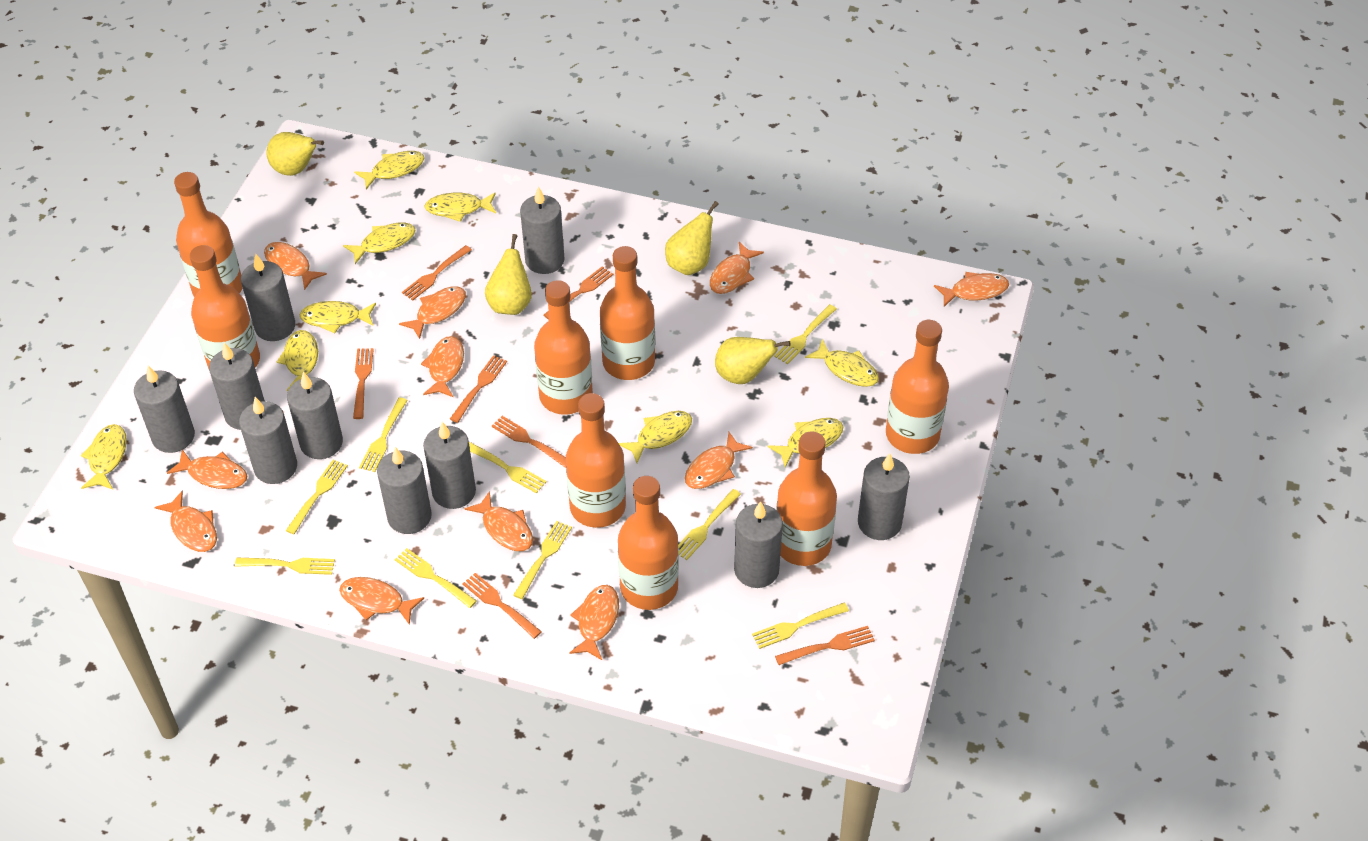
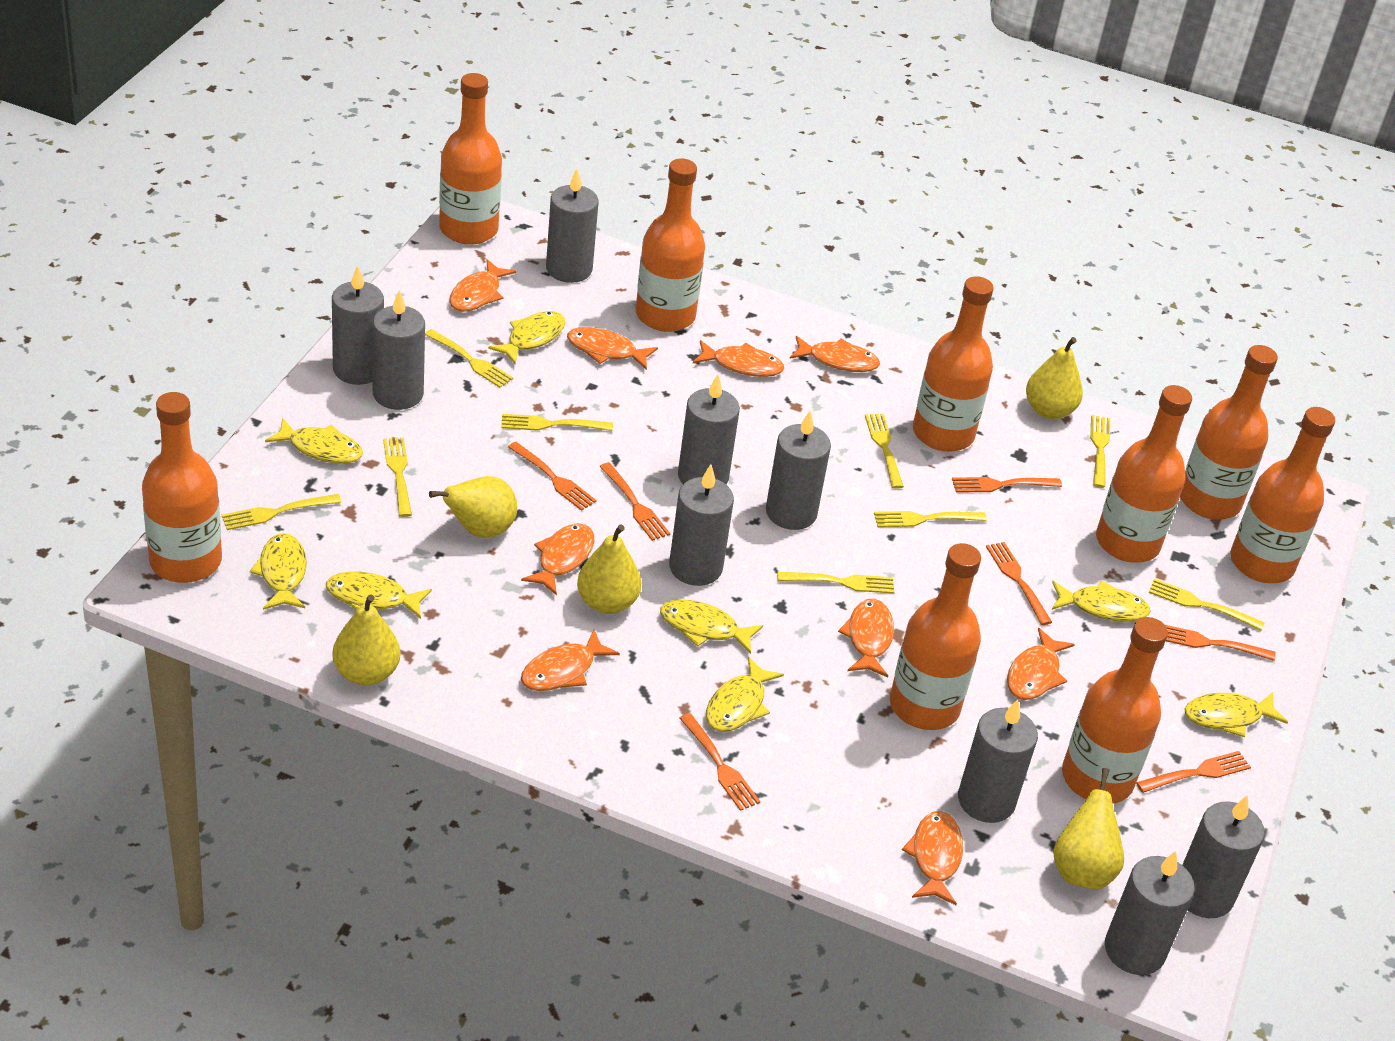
grey candle: [134,366,195,453] [209,343,265,430] [239,397,297,484] [241,254,295,341] [287,372,343,459] [377,447,432,534] [423,422,476,509] [520,186,565,274] [734,501,783,588] [858,453,910,540] = 10 -> [332,265,384,385] [373,290,425,410] [546,169,599,283] [669,465,734,586] [678,374,740,485] [766,411,831,530] [958,699,1038,823] [1105,851,1195,975] [1182,795,1265,918] = 9
orange bottle: [174,172,243,297] [190,245,260,369] [534,280,593,415] [566,393,626,528] [600,246,655,380] [618,476,679,610] [776,432,837,566] [886,320,949,454] = 8 -> [142,392,222,583] [439,73,502,245] [636,158,705,332] [890,543,981,730] [913,276,994,452] [1062,617,1168,804] [1096,385,1192,563] [1180,345,1278,520] [1230,407,1335,583] = 9
orange fish: [154,490,217,552] [167,450,247,489] [264,242,327,290] [339,577,424,625] [399,286,466,339] [421,336,464,398] [464,491,533,551] [569,585,619,660] [685,432,753,489] [710,242,764,294] [934,272,1009,307] = 11 -> [449,259,516,312] [521,523,594,596] [521,629,620,691] [567,327,658,370] [693,340,784,377] [790,336,880,372] [838,599,894,678] [902,811,963,905] [1007,628,1075,700] = 9
yellow fish: [81,424,127,490] [277,330,318,391] [299,301,376,333] [343,222,416,264] [354,151,424,189] [424,193,496,222] [619,411,692,463] [768,418,843,468] [805,339,879,387] = 9 -> [250,533,307,610] [265,418,363,464] [326,572,432,619] [488,311,565,364] [660,599,763,654] [706,656,784,732] [1052,581,1151,622] [1185,692,1288,737] = 8
yellow pear: [267,132,324,176] [485,234,532,315] [665,201,719,275] [715,337,790,384] = 4 -> [332,594,400,685] [429,476,517,538] [577,524,641,614] [1026,337,1083,419] [1053,768,1124,890] = 5

